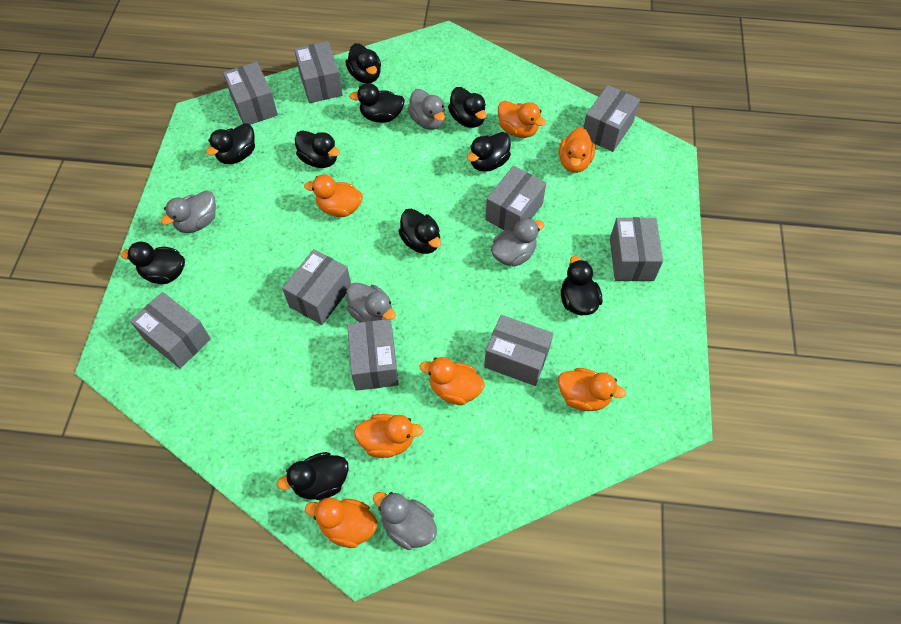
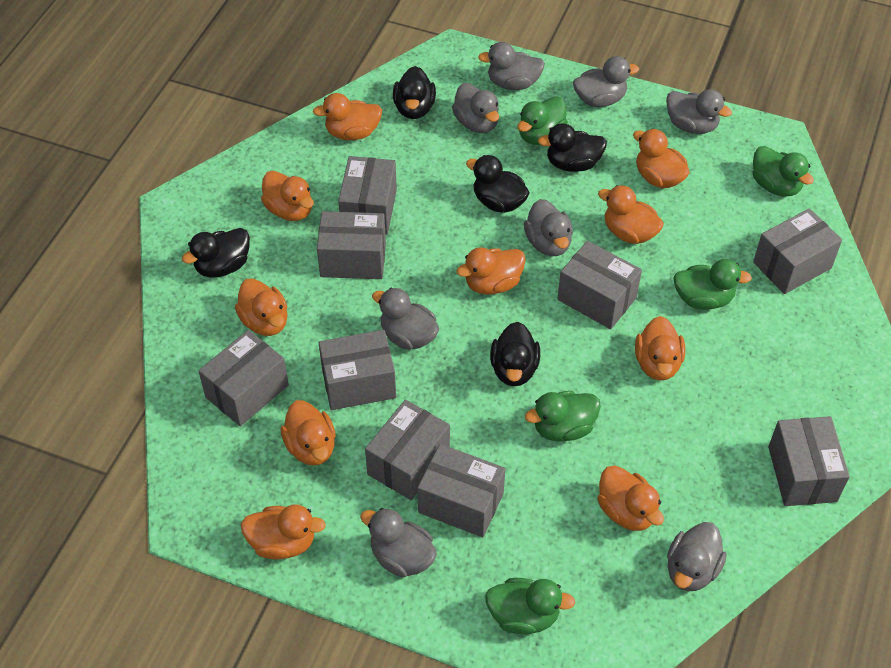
black duck: [121,241,185,284] [206,123,255,164] [277,452,349,500] [295,130,340,168] [346,43,381,83] [349,83,405,123] [398,209,441,254] [448,87,487,128] [467,132,511,172] [561,256,602,315] = 10 -> [182,228,250,278] [393,66,436,119] [466,155,529,213] [490,322,540,386] [538,124,607,172] = 5
green duck: none = 0 -> [485,578,575,634] [517,96,568,145] [525,391,601,441] [673,259,752,310] [753,146,814,197] = 5
grey duck: [161,190,216,233] [346,282,396,322] [373,492,437,550] [408,89,445,130] [491,218,544,267] = 5 -> [360,508,437,578] [372,288,439,350] [452,83,499,133] [478,42,545,90] [524,199,573,256] [573,56,639,107] [666,89,732,134] [667,522,727,591] = 8
orange duck: [304,175,363,217] [305,498,377,548] [354,414,423,458] [420,357,484,405] [498,101,546,138] [558,368,626,411] [559,127,596,173] = 7 -> [235,278,288,336] [241,504,326,559] [261,171,314,221] [281,400,336,466] [313,93,382,140] [456,247,526,295] [597,465,664,531] [598,185,664,244] [633,129,690,188] [635,316,685,381] = 10

